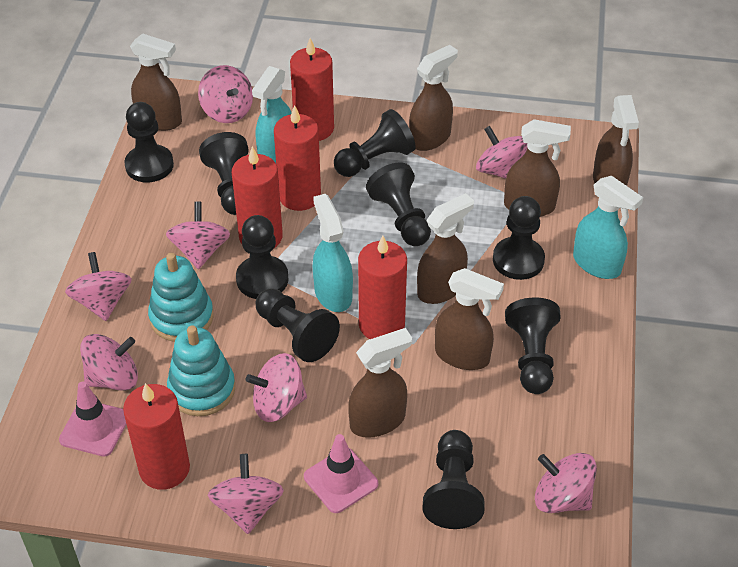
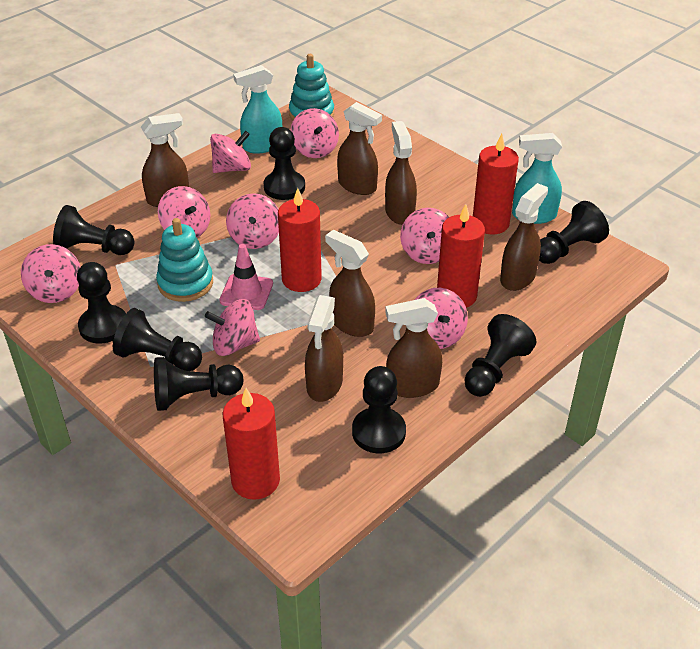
black pawn: [124,102,174,182] [199,132,248,215] [236,215,288,299] [256,288,340,362] [334,109,416,177] [366,162,431,246] [422,430,485,529] [493,196,545,280] [505,298,561,394] = 9 -> [53,205,135,255] [77,262,126,343] [113,308,202,371] [154,357,243,411] [264,127,305,200] [352,366,406,453] [465,314,536,397] [539,201,609,264] = 8
pink traffic cone: [59,381,126,457] [304,434,378,513] = 2 -> [219,244,273,310] = 1
red candle: [123,383,190,490] [232,146,283,248] [274,105,321,211] [290,38,334,141] [358,236,407,339] = 5 -> [223,388,280,500] [278,188,322,292] [437,204,485,308] [473,134,519,235] = 4
turquoise spray bottle: [252,66,292,163] [313,194,353,312] [573,176,643,279] = 3 -> [233,65,282,154] [512,133,562,224] = 2

